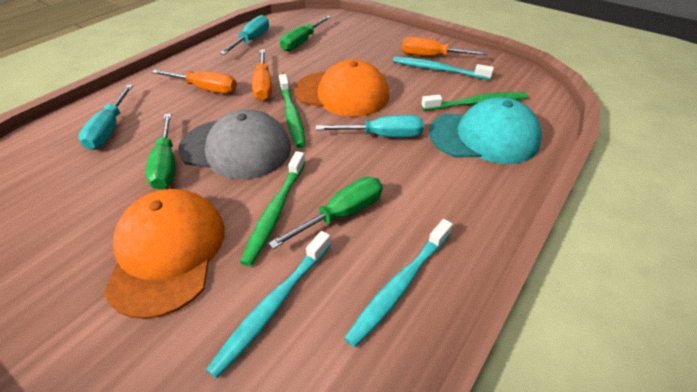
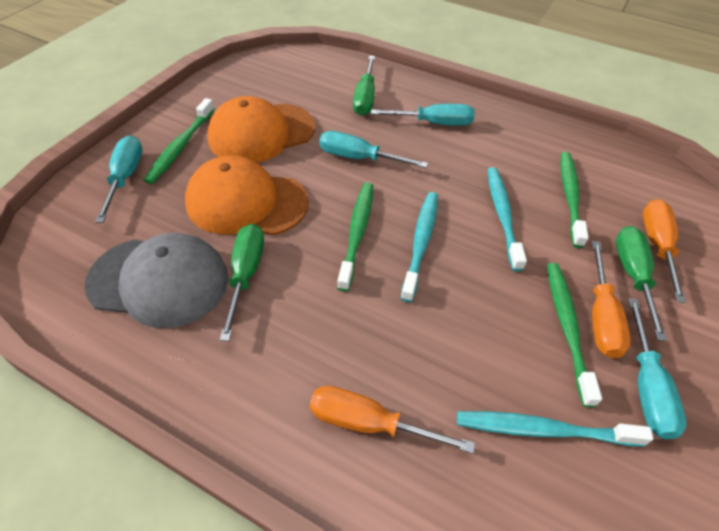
green toothbrush: [240,151,306,266] [279,74,306,148] [421,92,528,111] = 3 -> [144,98,215,184] [337,182,374,292] [547,263,602,407] [561,152,589,248] = 4
turquoise cap: [429,97,542,164] = 1 -> none = 0
turquoise screwdriver: [78,85,133,150] [220,15,269,55] [316,115,424,137] = 3 -> [95,135,143,223] [319,131,428,168] [371,104,475,126] [628,298,686,439] = 4

